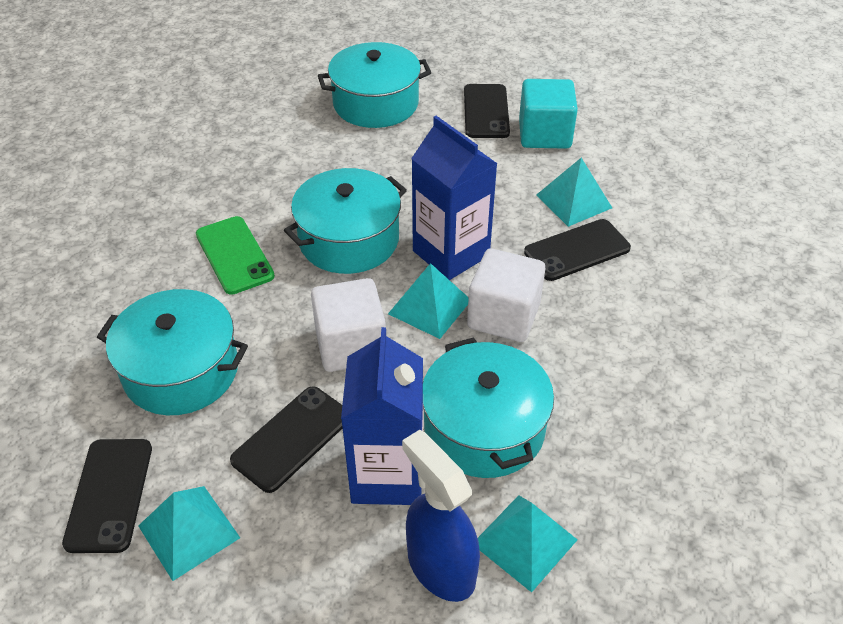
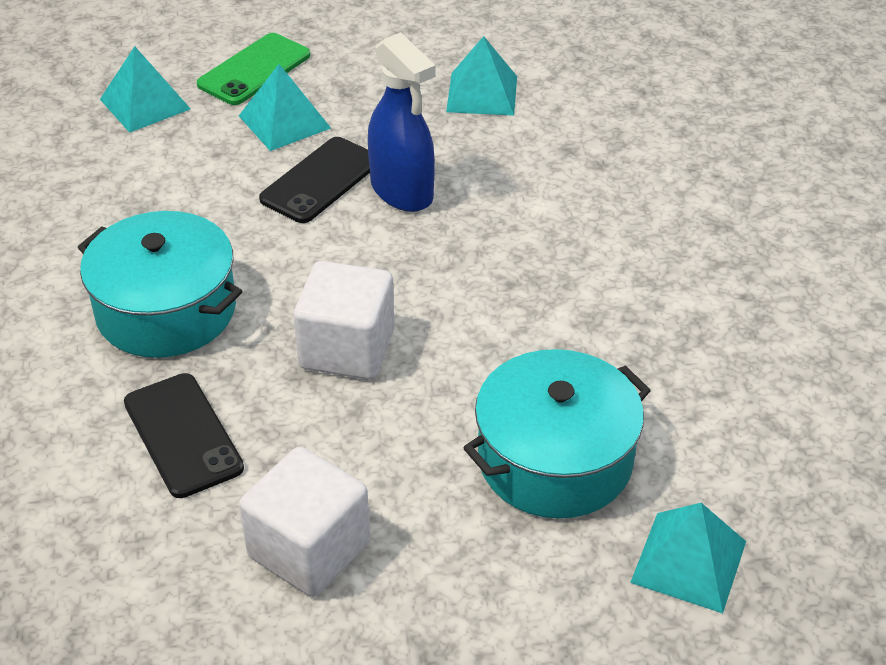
black phone: [62,439,152,553] [230,386,343,493] [464,84,510,138] [524,219,631,281] = 4 -> [124,373,244,498] [259,137,370,223] = 2
blue carton: [341,327,423,505] [411,116,498,280] = 2 -> none = 0
turquoise cube: [519,79,578,149] = 1 -> none = 0
turquoise pot: [97,289,248,415] [284,168,407,274] [318,42,431,128] [423,337,554,478] = 4 -> [77,211,242,358] [463,349,651,519] = 2

